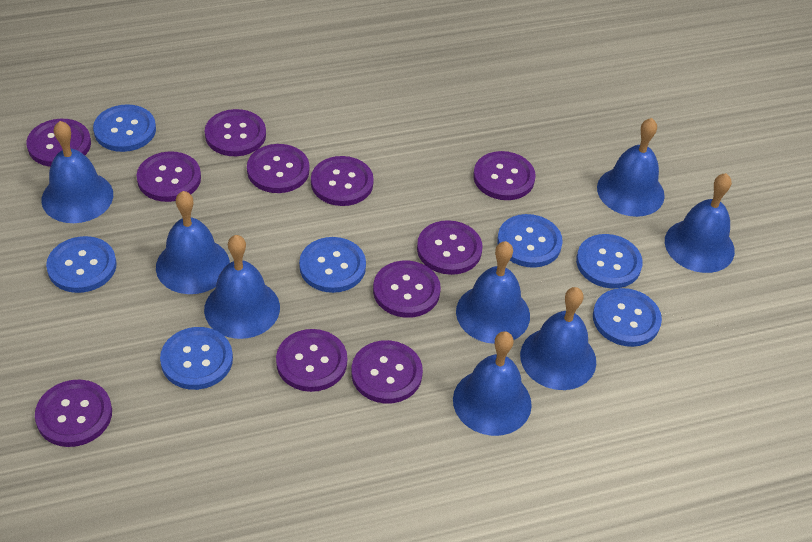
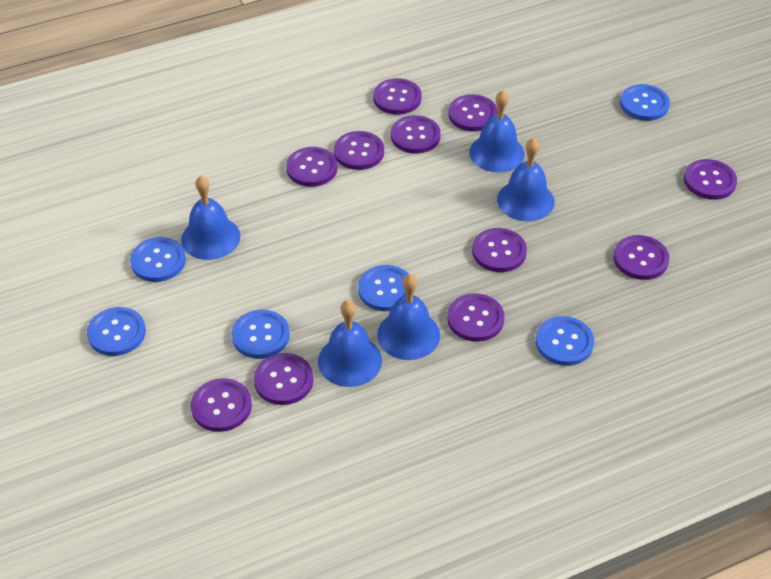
blue bell: [42,121,113,223] [156,191,230,294] [204,235,280,339] [453,331,532,436] [456,241,530,344] [520,287,596,390] [597,118,665,217] [665,173,735,273] = 8 -> [181,176,240,260] [318,300,382,387] [377,274,440,360] [469,90,525,173] [497,138,554,222] = 5
blue button: [46,236,117,293] [93,104,156,152] [160,327,233,390] [299,237,366,293] [497,214,563,268] [576,234,643,289] [593,288,662,347] = 7 -> [87,307,146,356] [130,237,186,282] [232,310,290,359] [358,265,409,311] [536,316,594,366] [620,84,670,121] = 6

